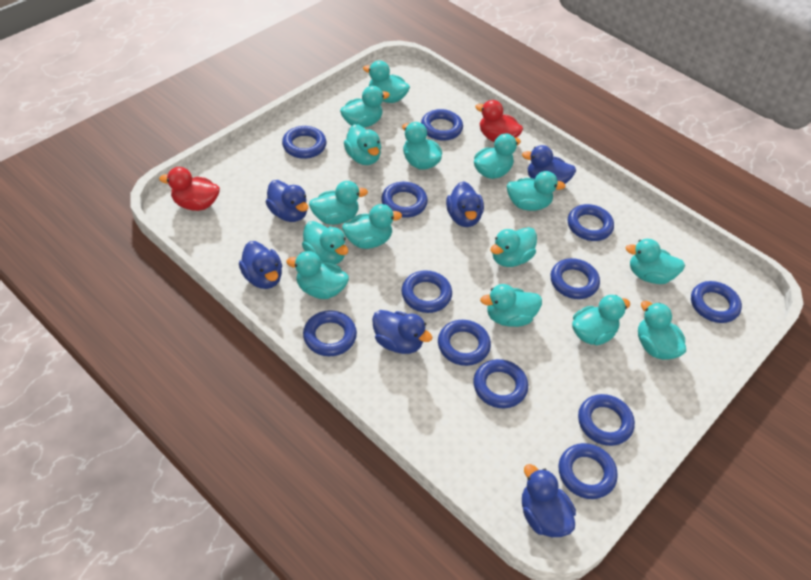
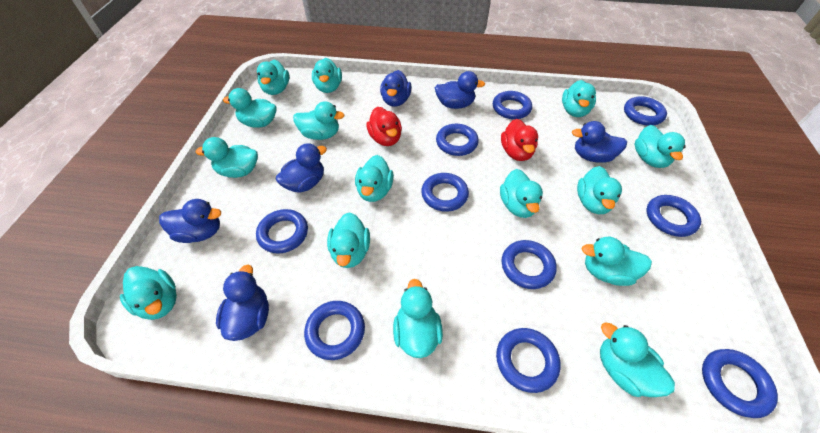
blue ring: [282,126,326,159] [303,310,357,356] [381,182,428,218] [402,270,452,313] [421,109,463,141] [438,320,491,366] [473,359,528,408] [551,258,600,299] [558,443,618,499] [568,204,614,241] [578,394,635,446] [691,281,742,323] = 12 -> [256,209,308,254] [304,301,365,360] [421,173,469,212] [436,124,479,156] [493,91,532,119] [496,328,561,393] [502,240,557,289] [624,96,667,126] [646,195,701,237] [702,349,778,418] = 10

